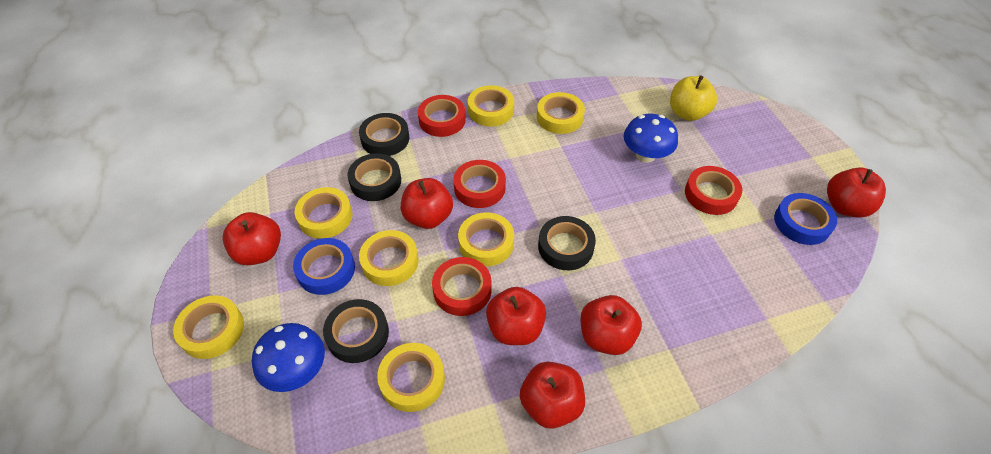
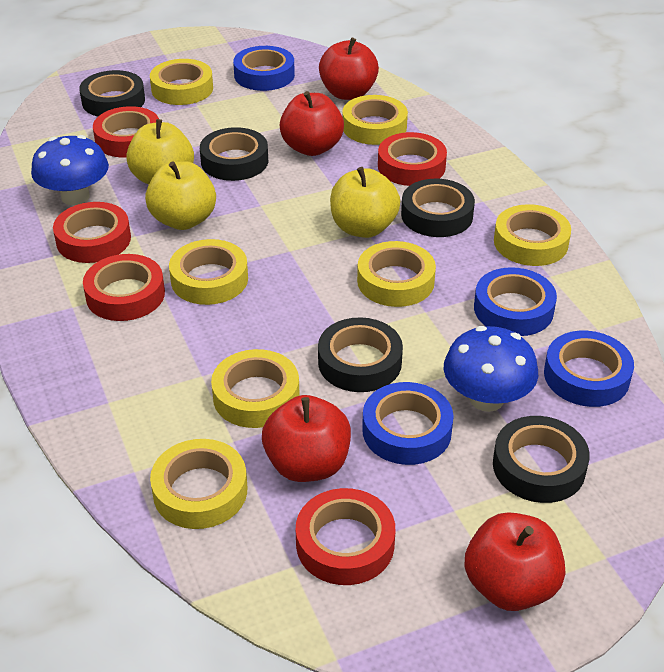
black tape: [323,299,389,363] [347,153,401,201] [359,113,409,156] [538,216,596,270] = 4 -> [79,70,145,117] [200,127,268,181] [318,317,403,392] [401,179,475,237] [493,416,590,503] = 5
blue tape: [293,238,355,295] [774,193,837,245] = 2 -> [233,46,295,91] [362,382,454,465] [474,267,557,336] [544,331,634,407] = 4
red apple: [222,212,281,265] [401,178,453,229] [486,287,546,345] [520,362,585,429] [581,295,642,355] [827,167,886,218] = 6 -> [262,395,351,482] [279,91,344,156] [319,38,379,100] [464,512,565,611] = 4
red tape: [418,95,466,137] [432,257,492,316] [454,160,506,208] [685,166,742,215] = 4 -> [53,202,131,263] [83,254,165,321] [93,106,159,157] [296,488,395,585] [378,132,447,186] = 5
yellow apple: [670,75,717,121] = 1 -> [126,119,194,185] [145,161,216,230] [330,167,400,238] = 3

